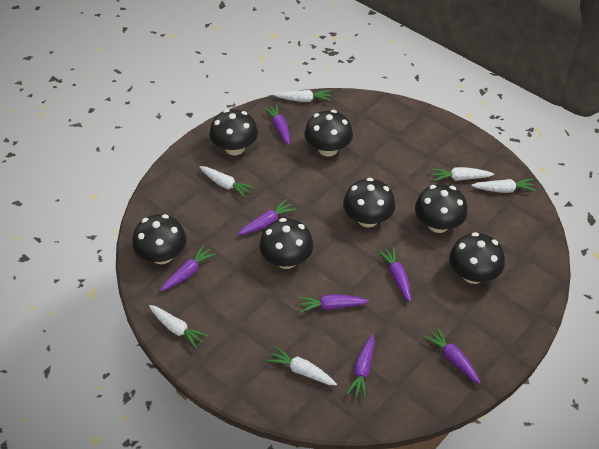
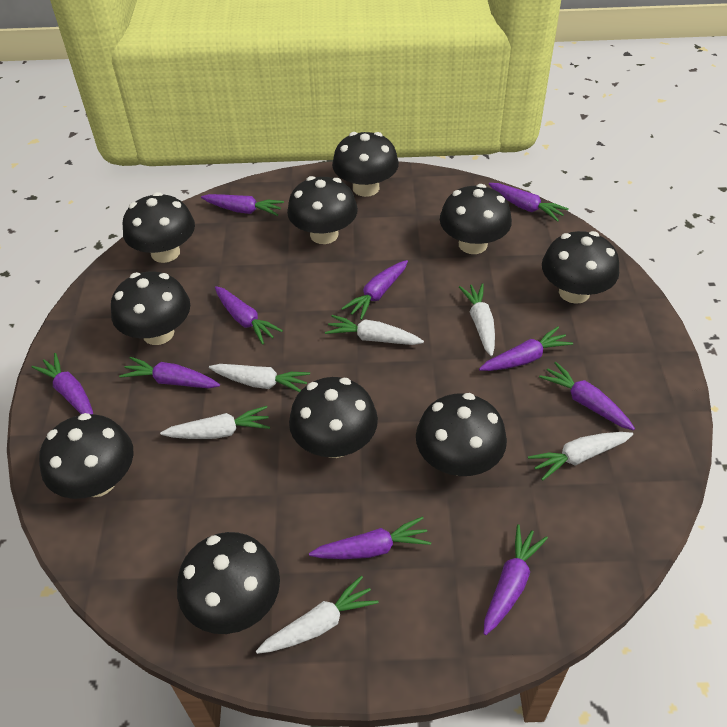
black mushroom: [132,214,187,265] [210,109,258,155] [259,218,314,269] [304,110,353,156] [343,178,395,227] [415,184,468,233] [449,232,505,284] = 7 -> [39,413,134,499] [111,271,190,345] [123,192,195,263] [177,532,280,634] [287,176,358,244] [289,377,378,458] [332,132,399,197] [416,393,507,476] [440,184,512,254] [542,231,619,304] = 10
purple carrot: [160,244,216,291] [238,199,296,235] [263,104,290,145] [298,294,369,313] [346,334,375,400] [377,246,411,302] [423,327,481,384] = 7 -> [31,353,93,414] [119,357,220,388] [201,194,284,216] [215,286,283,345] [309,516,431,559] [341,260,408,320] [479,326,573,371] [484,524,548,635] [489,183,569,222] [539,362,635,430] = 10

